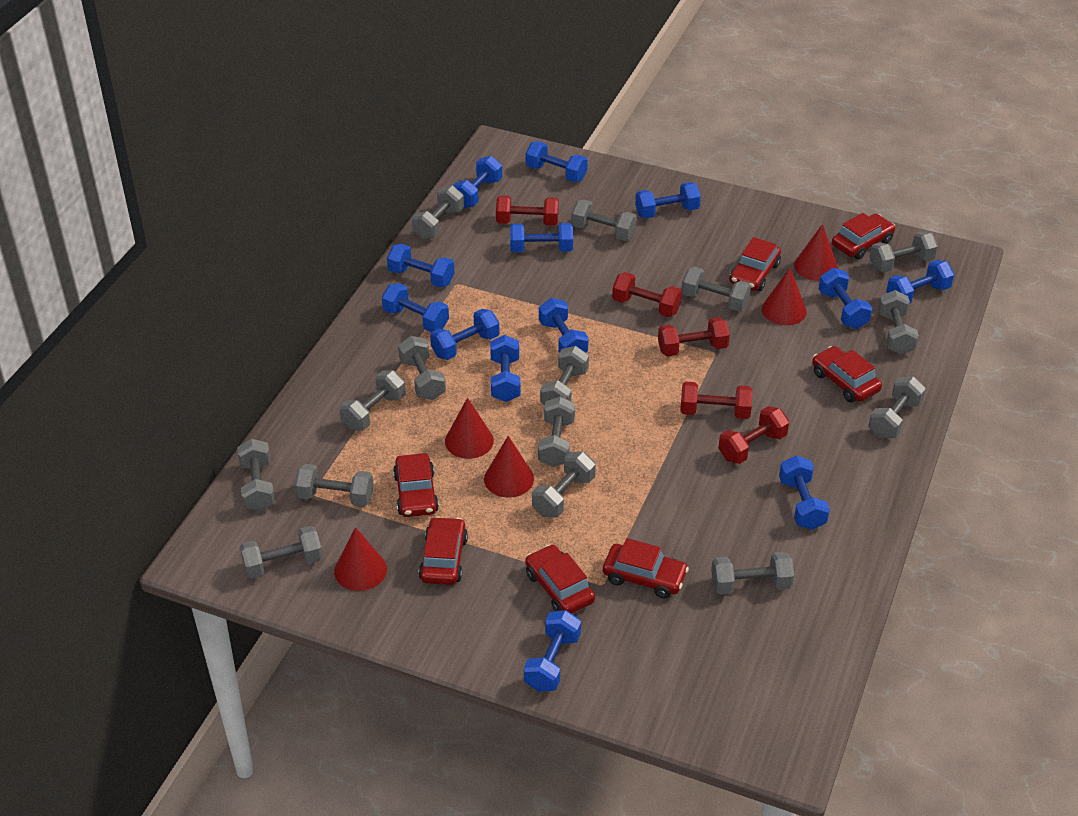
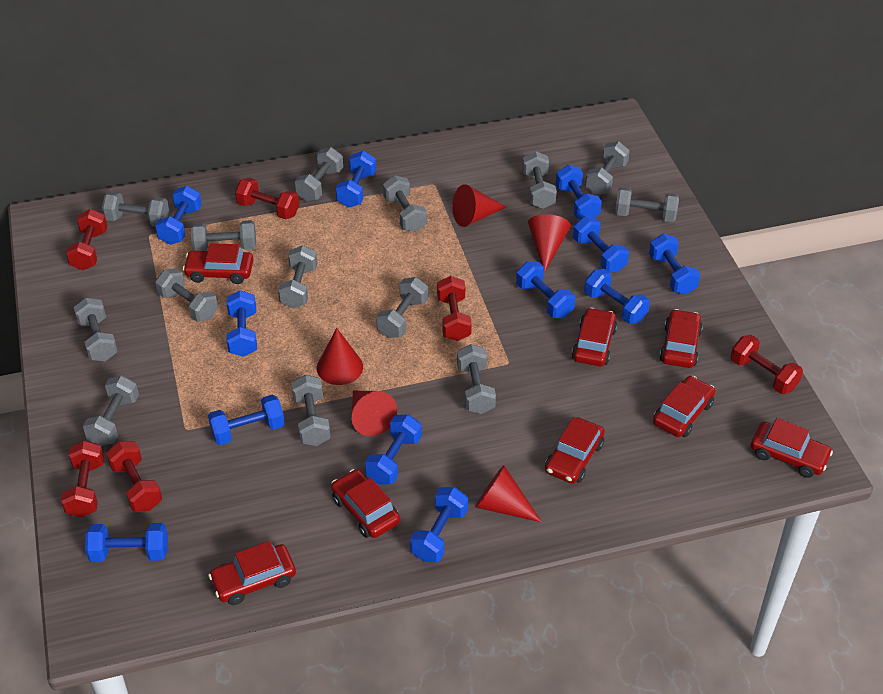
blue dumbbell: [382,283,449,332] [387,244,454,288] [430,309,500,360] [453,156,502,208] [490,335,521,402] [510,223,573,252] [524,610,581,692] [525,141,588,182] [539,298,589,353] [635,182,701,219] [779,456,830,530] [819,268,872,329] [886,260,954,304] = 13 -> [85,523,168,562] [155,186,202,245] [208,394,285,445] [227,290,257,357] [336,151,376,207] [365,414,422,485] [410,487,468,562] [516,261,575,318] [556,165,602,219] [573,216,629,272] [584,269,650,324] [649,234,700,294] = 12
grey dumbbell: [237,439,275,512] [240,526,323,579] [294,464,374,507] [340,370,406,431] [398,336,446,400] [412,186,464,240] [532,452,596,517] [538,396,575,467] [540,346,589,405] [571,199,637,241] [681,266,751,311] [711,552,794,595] [869,231,938,272] [869,376,926,438] [878,290,919,355] = 15 -> [74,298,118,361] [83,375,139,446] [102,192,169,226] [155,268,218,322] [191,220,256,251] [278,245,318,309] [291,375,331,446] [295,147,343,202] [376,277,428,338] [383,175,427,232] [457,344,496,414] [522,151,557,209] [585,141,630,195] [615,187,679,222] = 14
red car: [393,453,439,517] [419,516,468,585] [525,544,595,614] [603,538,689,599] [730,237,781,291] [812,346,882,402] [832,213,895,259] = 7 -> [183,243,254,284] [208,541,296,605] [331,469,400,538] [545,417,605,484] [572,308,617,366] [653,376,716,437] [659,309,703,368] [751,418,833,478] = 8
red dumbbell: [496,195,559,226] [612,272,682,317] [658,317,730,357] [680,381,753,419] [718,406,789,464] = 5 -> [61,440,104,517] [66,209,107,270] [106,441,162,512] [235,178,299,219] [437,276,472,341] [731,335,803,394] = 6

